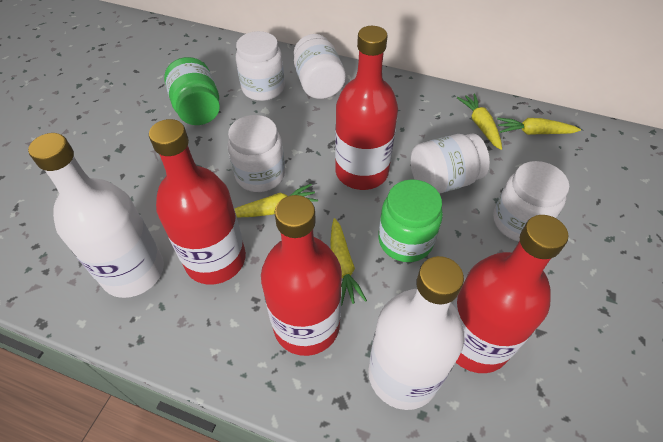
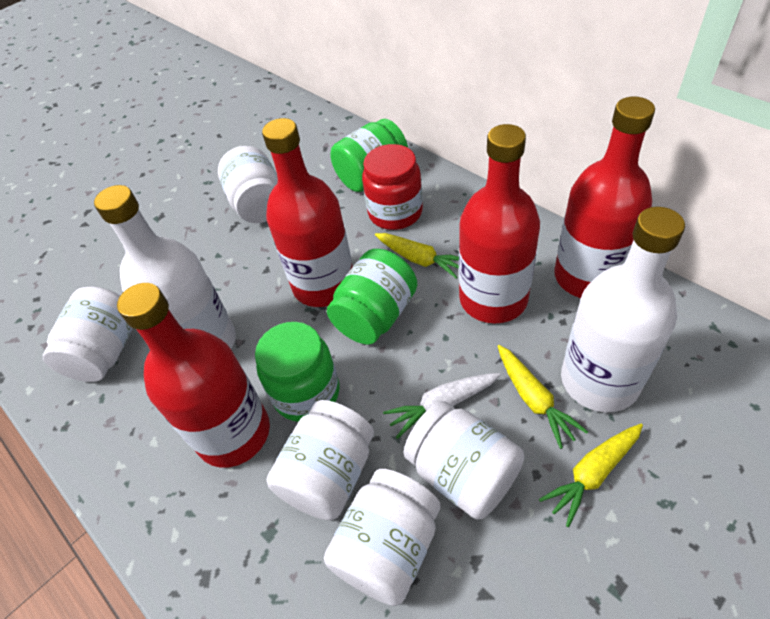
green jar: [164,57,220,125] [378,179,443,262] = 2 -> [255,322,339,422] [327,249,417,345] [330,119,408,192] = 3
red jar: none = 0 -> [362,144,423,230] = 1
white carrot: none = 0 -> [383,373,500,439] = 1
yellow carrot: [234,184,318,218] [330,218,367,306] [457,93,502,150] [497,118,581,135] = 4 -> [375,233,459,279] [498,345,588,449] [539,424,643,527] = 3

